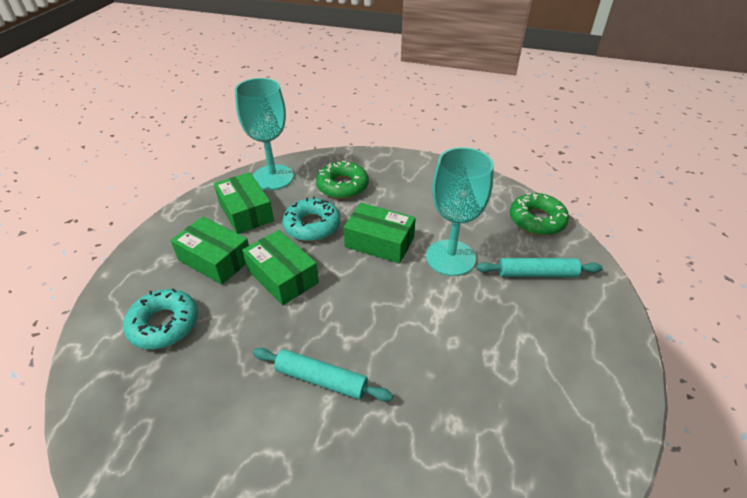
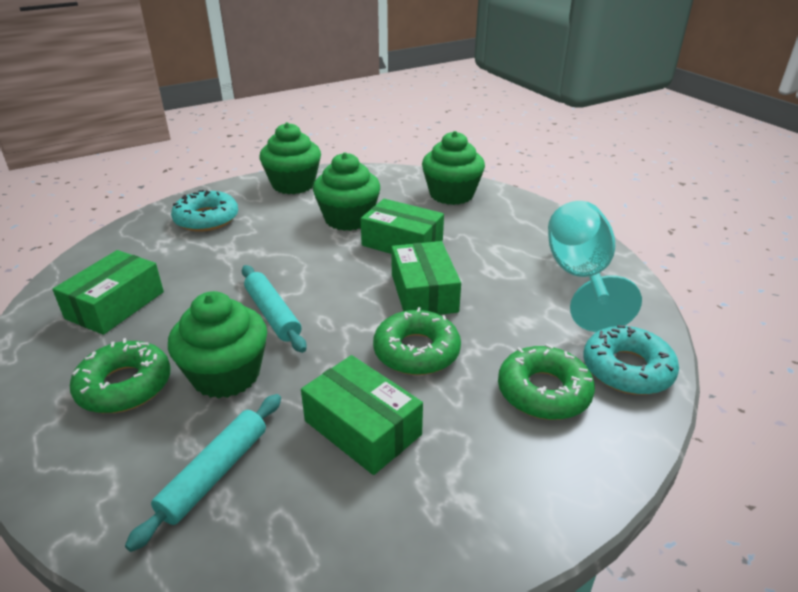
green cupcake: none = 0 -> [168,291,267,399] [259,122,321,194] [313,152,380,231] [422,131,485,205] = 4
green donut: [316,161,369,199] [510,193,569,235] = 2 -> [70,338,171,413] [373,307,461,375] [498,344,595,420] = 3
turquoise goblet: [235,78,294,190] [426,147,494,276] = 2 -> [548,201,642,332] = 1

